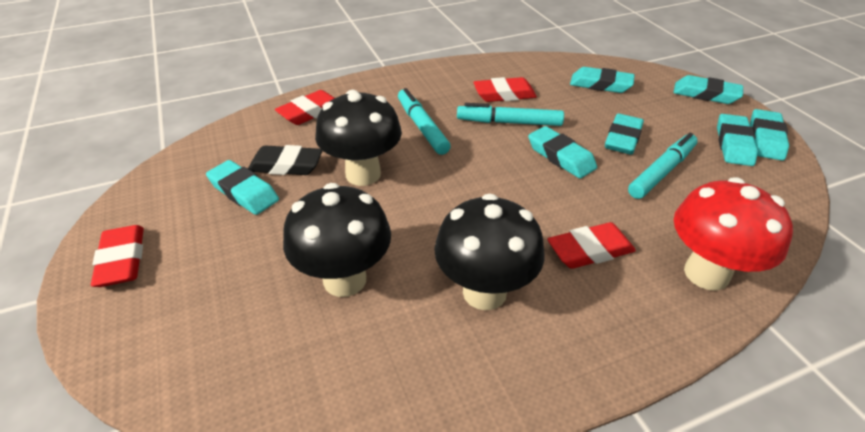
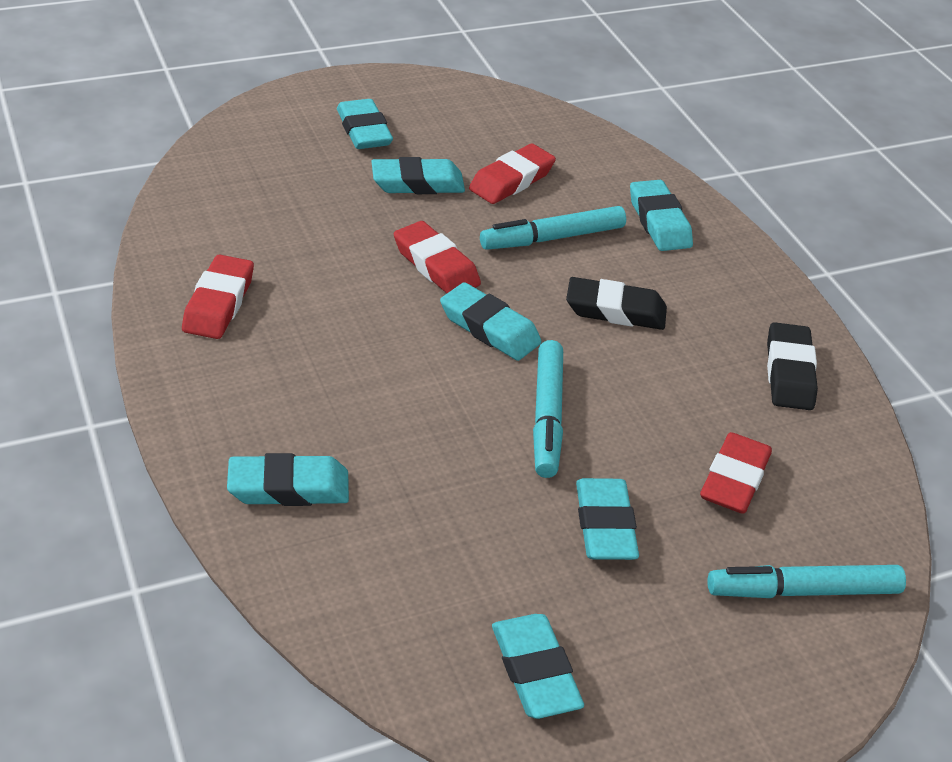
black eraser: [248,145,322,175] = 1 -> [566,277,667,330] [767,322,818,410] = 2
black mushroom: [283,183,391,297] [315,90,402,186] [434,194,545,310] = 3 -> none = 0
red mushroom: [674,177,793,291] = 1 -> none = 0

